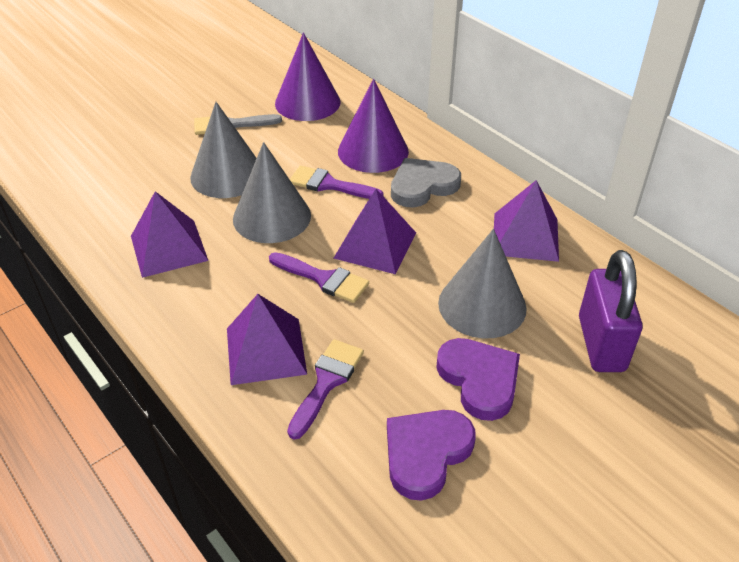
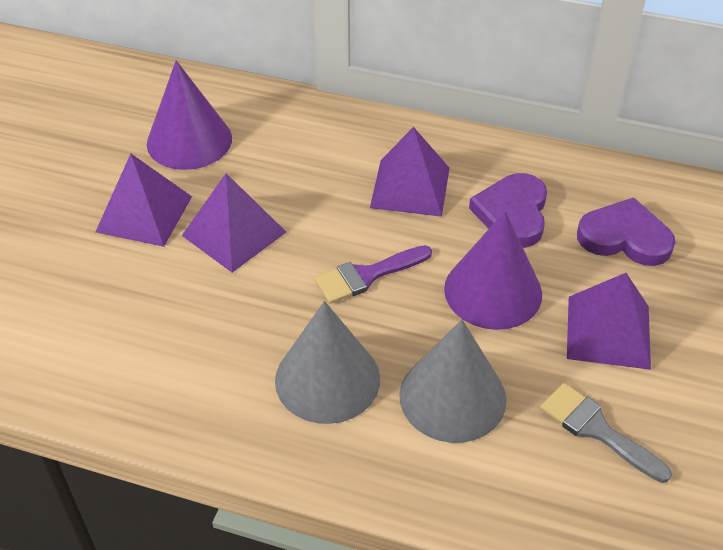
grey cone: [190,102,257,198] [233,142,311,243] [438,229,527,338] = 3 -> [275,301,380,424] [399,319,506,443] = 2
grey heart: [391,158,461,208] = 1 -> none = 0
purple brush: [269,252,369,303] [287,339,364,440] [290,166,383,199] = 3 -> [314,245,432,304] = 1
purple padlock: [579,250,642,372] = 1 -> none = 0

